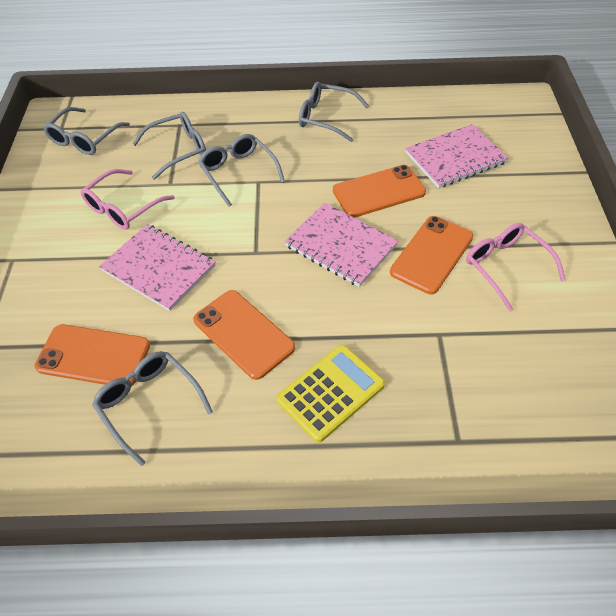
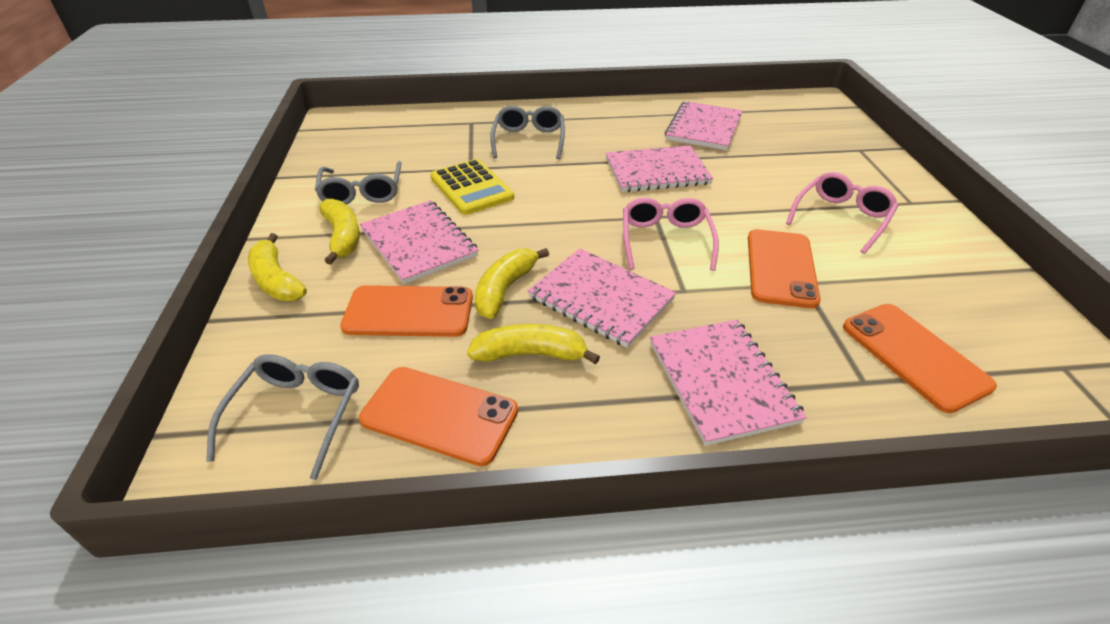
grey glasses: [43,107,130,155] [92,351,213,466] [132,112,206,180] [198,134,285,207] [299,82,369,142] = 5 -> [206,354,359,480] [315,161,402,205] [491,106,565,159] = 3
pink notebook: [99,224,216,311] [284,203,398,287] [405,124,509,188] = 3 -> [360,200,478,284] [528,248,676,348] [606,145,713,192] [650,320,807,446] [665,101,743,150] = 5
yellow banana: none = 0 -> [248,233,307,301] [319,199,360,265] [467,324,600,365] [475,248,549,319] = 4

